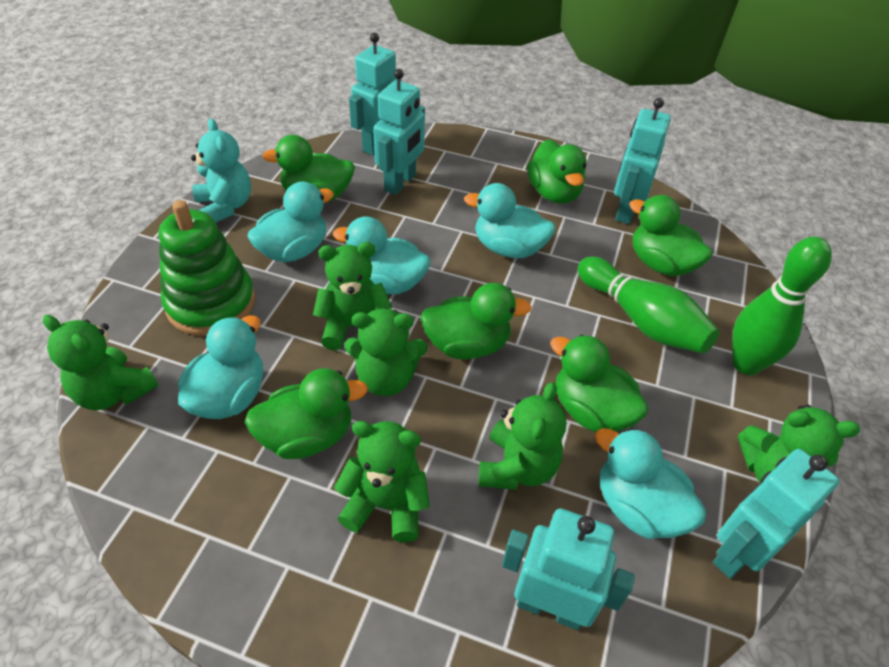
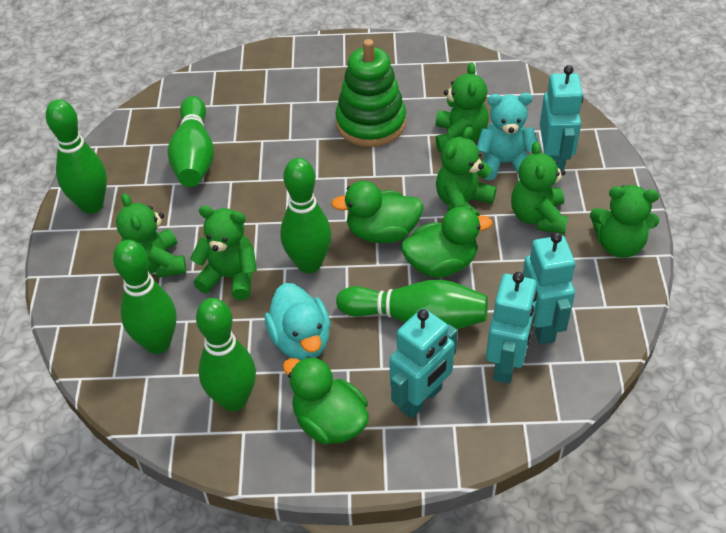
green bowling pin: [578,257,719,354] [732,237,832,375] = 2 -> [46,99,107,214] [113,240,176,354] [167,96,214,187] [196,298,256,411] [280,158,331,273] [336,280,488,329] = 6
green duck: [245,368,368,459] [262,135,355,201] [420,283,532,359] [527,139,587,204] [550,335,649,432] [629,195,713,276] = 6 -> [283,356,369,445] [331,181,423,243] [401,207,492,278] = 3
turquoise duck: [178,315,263,419] [247,182,334,263] [333,216,430,294] [464,183,556,258] [595,428,706,539] = 5 -> [265,283,331,361] = 1
turquoise robot: [349,33,401,156] [373,69,425,195] [502,508,635,630] [614,98,671,224] [713,449,839,579] = 5 -> [389,308,458,418] [486,272,537,384] [523,232,575,344] [540,65,583,170] = 4

